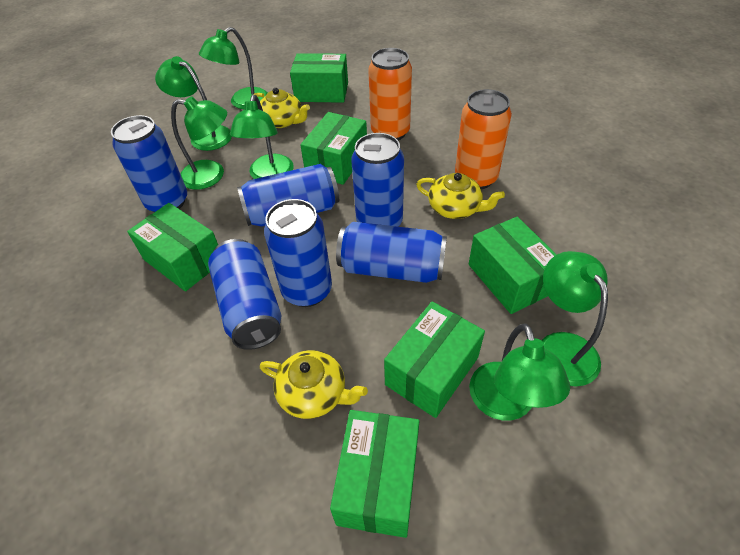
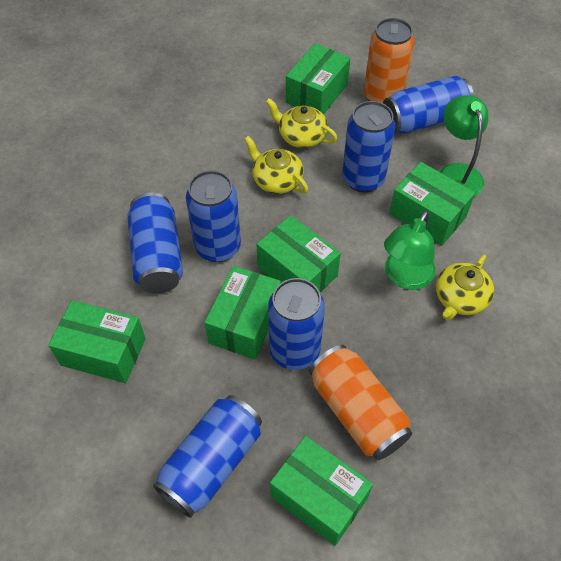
green lamp: [155,56,232,151] [171,96,227,190] [199,27,268,109] [230,95,294,179] [469,324,570,421] [541,251,608,387] = 6 -> [384,211,436,290] [440,95,488,197] = 2

